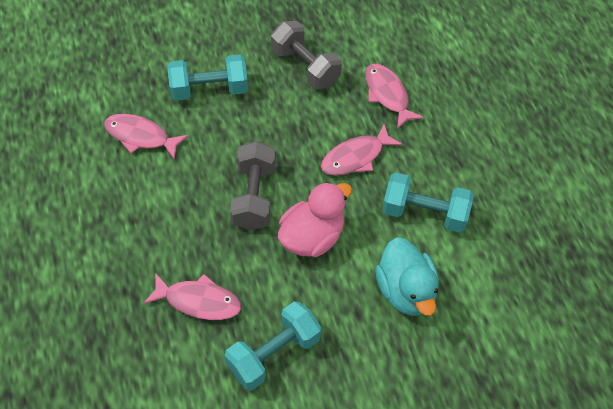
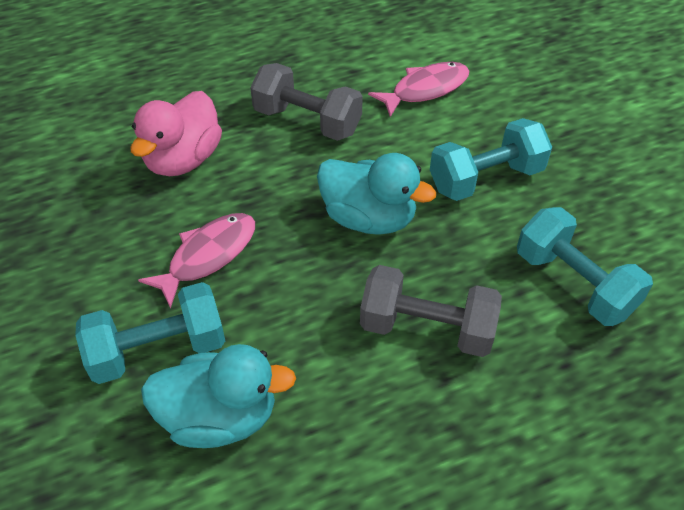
pink fish: [104,114,188,160] [144,273,241,320] [321,124,402,176] [365,64,424,129] = 4 -> [138,213,255,309] [368,62,470,117] = 2
turquoise duck: [375,238,439,316] = 1 -> [141,344,296,448] [317,153,436,235] = 2

